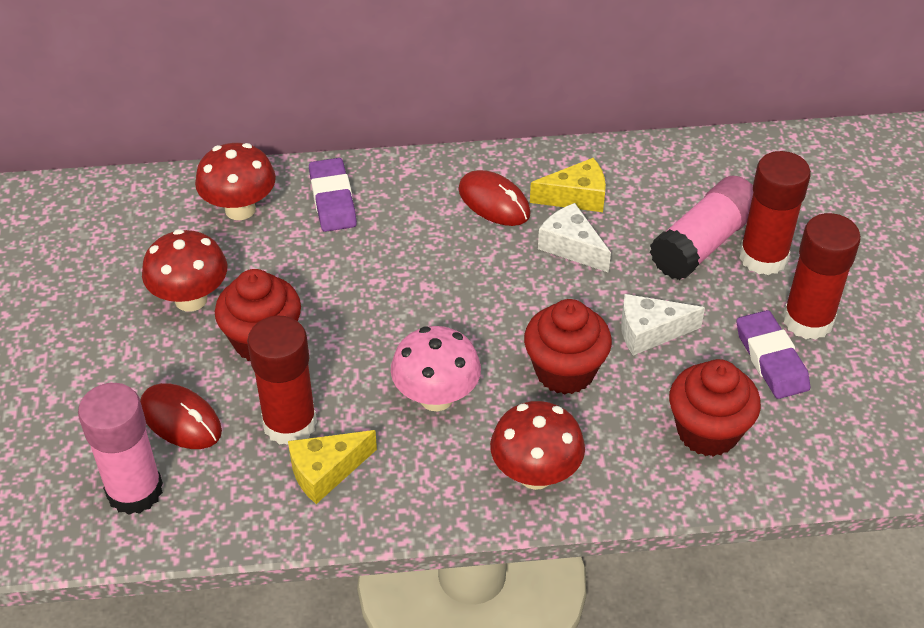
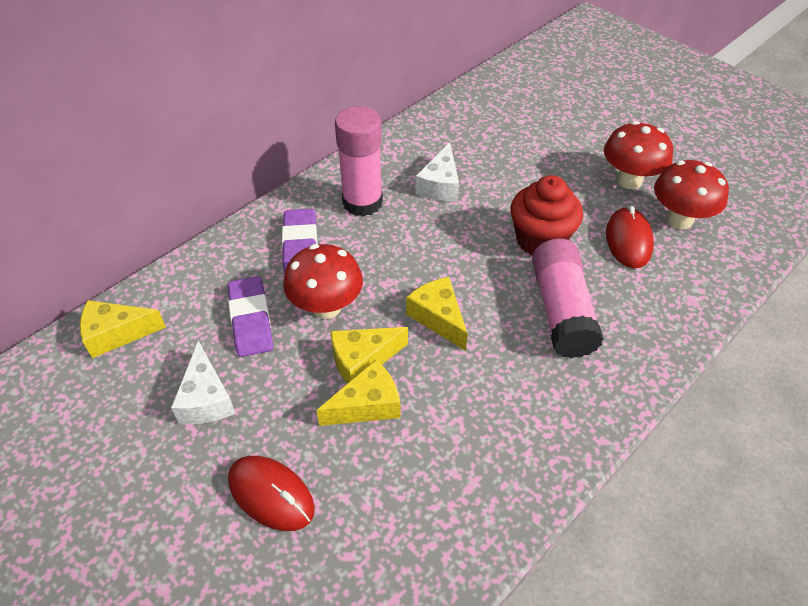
pink mushroom: [391,326,481,412] = 1 -> none = 0
red cupcake: [215,269,301,361] [524,299,612,394] [669,359,761,457] = 3 -> [510,175,583,255] = 1
red glue stick: [247,316,317,445] [739,151,811,275] [783,213,861,340] = 3 -> none = 0
yellow cheese: [288,430,377,504] [530,158,606,212] = 2 -> [80,300,166,358] [316,359,400,426] [331,327,408,383] [406,277,468,351] = 4

